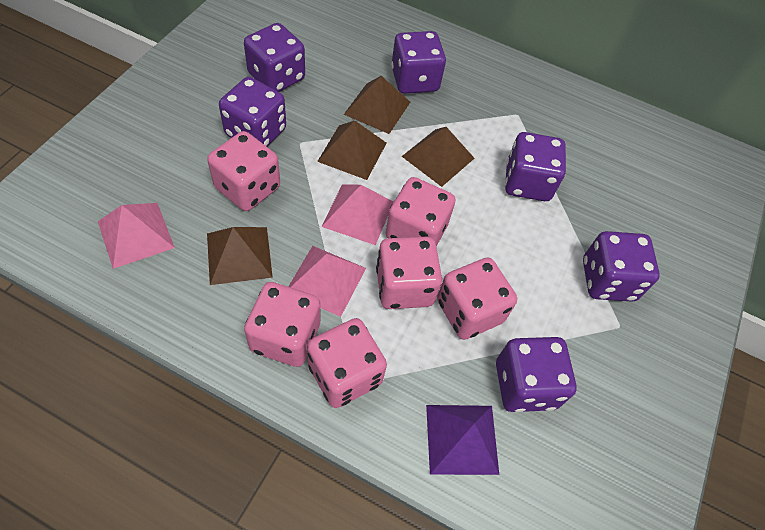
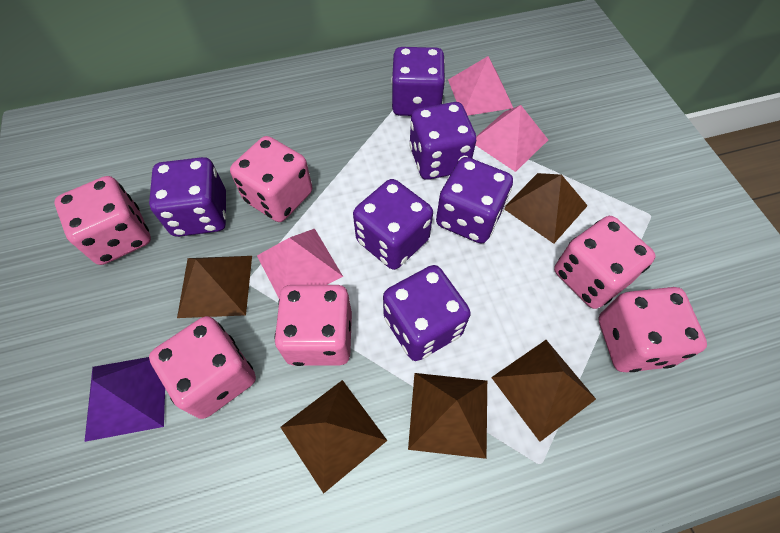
brown pyramid: [207,227,273,285] [317,121,387,180] [344,76,410,134] [402,127,475,187] = 4 -> [177,256,252,318] [280,380,388,494] [408,373,487,459] [491,340,596,442] [504,173,588,244] = 5

